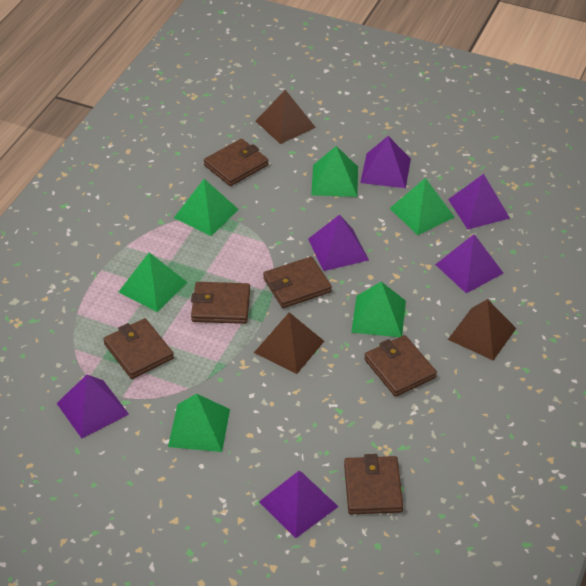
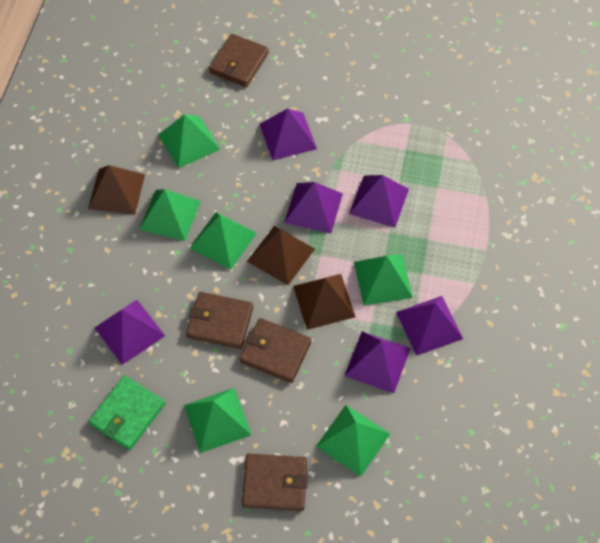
brown wallet: [103,318,174,379] [191,282,250,324] [204,139,269,186] [263,257,332,308] [344,454,403,514] [364,335,437,397] = 6 -> [186,292,253,349] [209,34,269,87] [240,318,311,383] [242,454,308,511] = 4
green wallet: none = 0 -> [89,375,165,450] = 1

